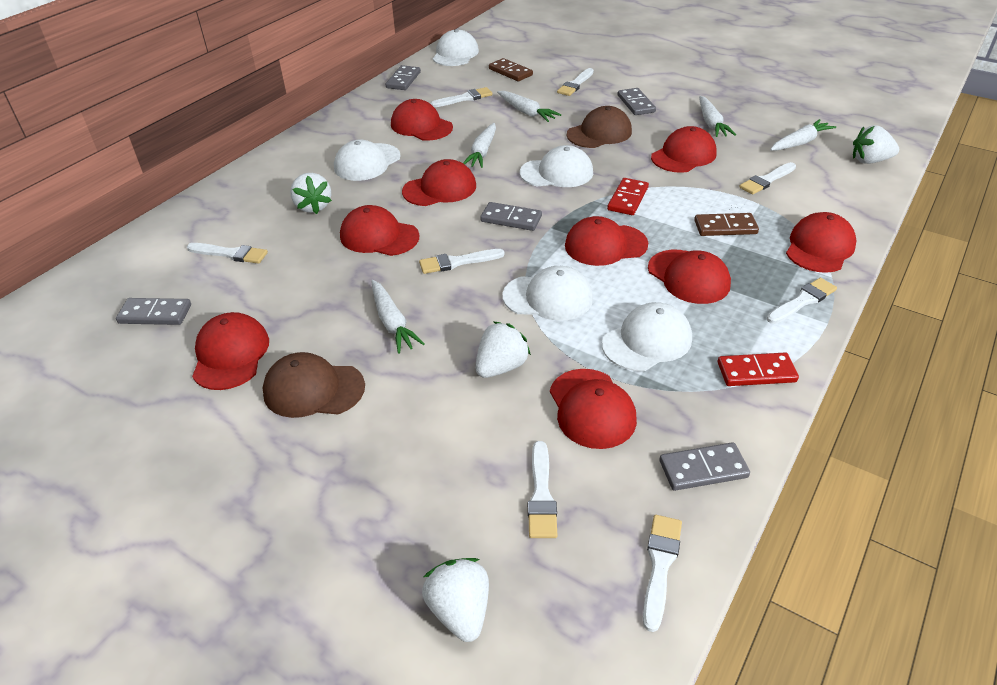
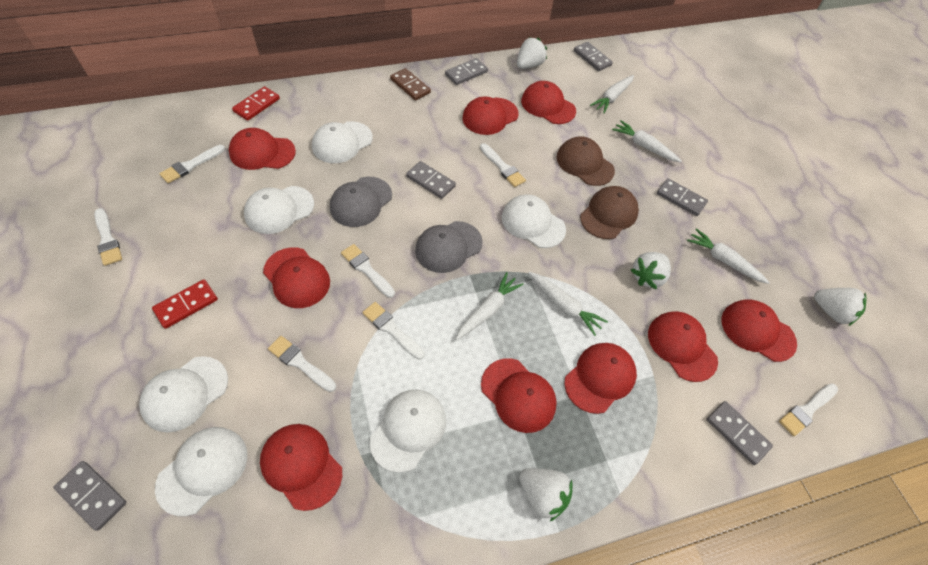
brown domino: [489,58,533,81] [694,213,759,236] = 2 -> [390,68,431,101] = 1
grey cap: none = 0 -> [330,177,392,227] [415,221,483,273] = 2
grey domino: [116,298,191,325] [386,65,421,90] [480,202,542,231] [618,88,656,115] [659,442,750,491] = 5 -> [53,461,127,531] [406,161,456,199] [445,58,488,85] [574,42,613,71] [657,178,708,216] [706,401,773,465] = 6
white brush: [187,243,268,264] [419,249,504,274] [430,87,493,107] [528,441,557,538] [557,68,594,96] [643,515,682,632] [739,162,796,194] [767,278,837,324] = 8 -> [94,208,122,266] [159,145,225,183] [268,336,336,392] [341,244,395,298] [362,302,424,360] [480,143,526,187] [779,383,838,436] = 7
white cap: [334,140,401,181] [432,29,479,66] [502,266,593,321] [520,145,593,187] [602,302,692,371] = 5 -> [139,356,228,432] [155,427,247,516] [244,186,314,234] [312,121,373,163] [369,390,446,473] [502,194,566,248] = 6

